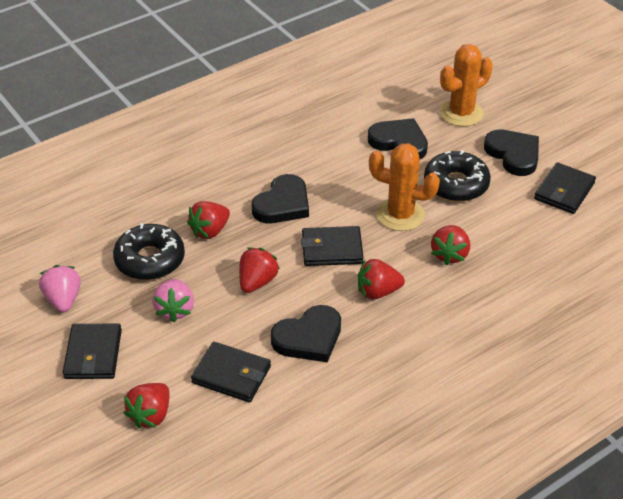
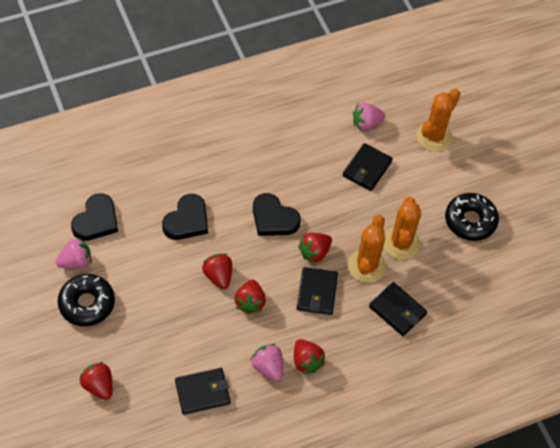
black heart: [252,174,309,223] [271,305,341,362] [368,118,428,159] [484,129,539,176] = 4 -> [71,193,118,241] [162,194,208,240] [253,193,301,236] = 3
orange cactus: [369,143,440,231] [440,44,493,127] = 2 -> [348,215,387,283] [383,197,421,260] [416,89,460,151] = 3
pink strawberry: [39,265,81,312] [152,279,194,322] = 2 -> [56,237,92,269] [251,344,283,381] [353,103,385,131] = 3

